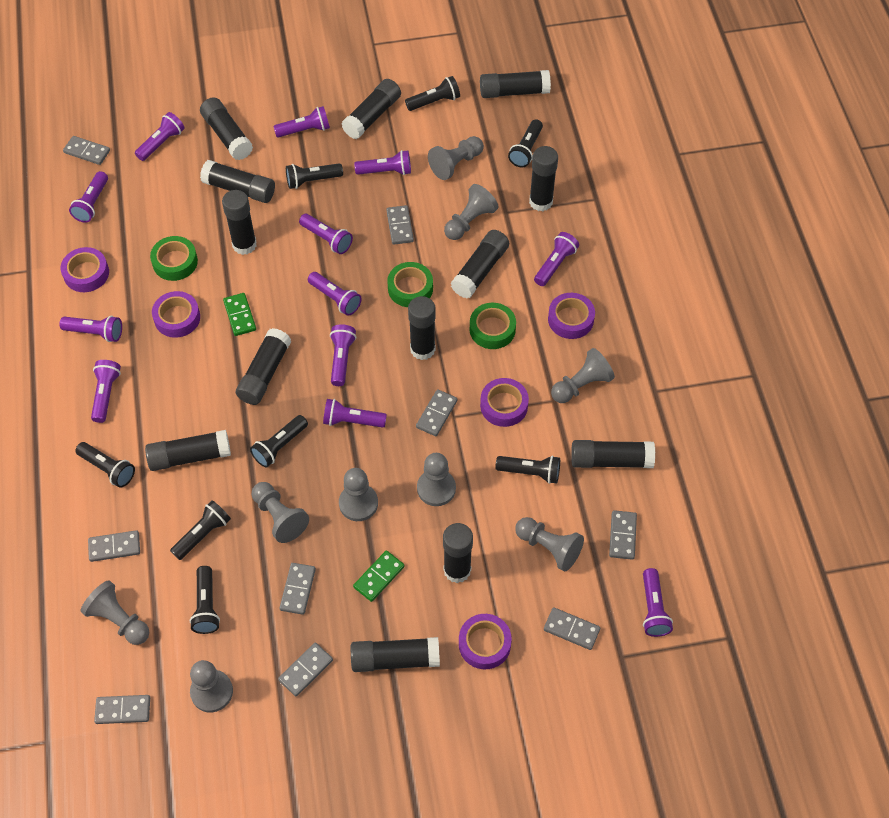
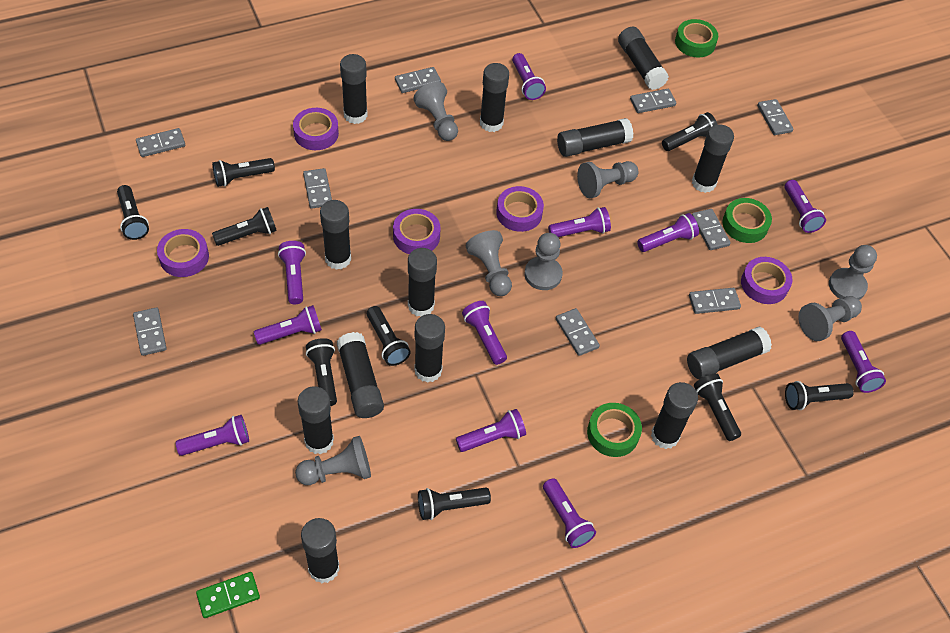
black flashlight: [75,442,135,488] [170,500,231,560] [190,566,220,634] [250,415,308,468] [286,163,343,189] [405,76,460,111] [495,456,560,484] [508,119,543,167] = 8 -> [117,185,149,240] [212,158,275,187] [212,207,277,246] [306,338,337,406] [367,306,411,366] [418,487,491,520] [662,112,717,151] [694,373,741,441] [785,381,854,410] = 9
green domino: [223,293,256,336] [353,550,405,602] = 2 -> [196,572,260,618] = 1
grey pawn: [81,580,149,645] [190,660,233,712] [252,482,309,543] [339,468,378,521] [417,453,456,506] [428,136,484,180] [444,184,499,240] [515,517,584,571] [551,348,615,403] = 9 -> [295,436,371,485] [413,82,458,141] [466,230,512,296] [524,233,563,290] [577,161,638,199] [798,296,862,341] [829,245,877,300] = 7
purple flashlight: [59,316,122,342] [69,171,108,223] [91,360,121,423] [135,112,185,161] [273,106,330,138] [299,214,353,254] [308,272,362,316] [323,399,387,428] [330,324,356,386] [354,150,411,175] [534,232,579,286] [643,568,673,637] = 12 -> [175,415,249,456] [254,305,322,345] [278,241,306,304] [456,409,526,452] [462,301,507,365] [512,53,546,100] [543,478,596,548] [548,207,611,237] [637,213,699,252] [785,180,826,233] [841,331,886,393] = 11

